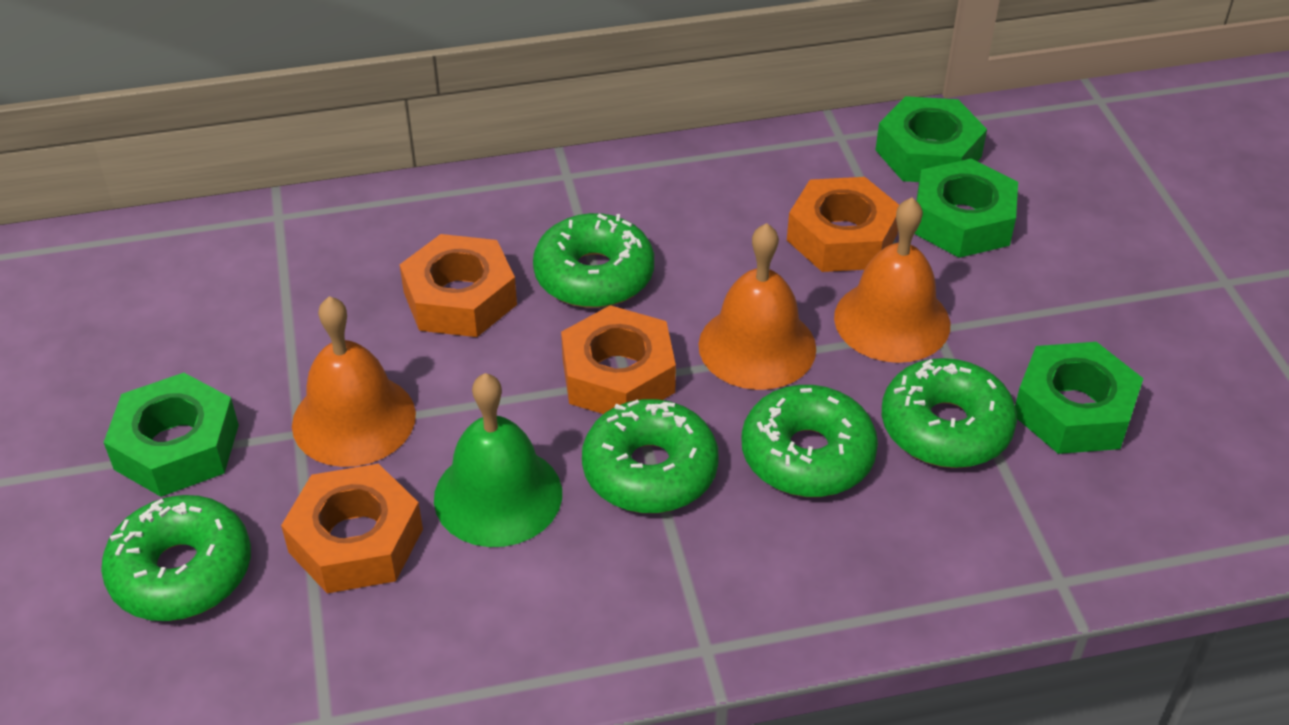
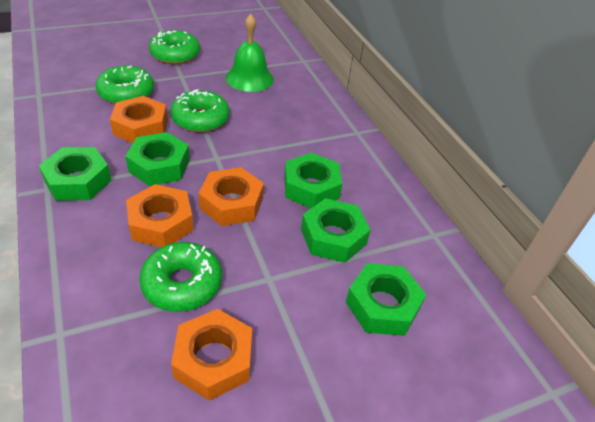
green donut: [101,495,251,621] [533,213,654,308] [582,399,719,513] [741,385,878,497] [882,358,1017,468] = 5 -> [95,65,154,104] [139,242,222,312] [149,30,200,64] [170,89,230,132] = 4
green nut: [104,373,239,497] [876,96,987,182] [915,159,1018,258] [1015,342,1143,454] = 4 -> [39,147,112,201] [125,132,190,186] [284,153,342,208] [301,198,371,263] [346,263,426,336] = 5
orange bell: [292,296,416,467] [699,223,816,390] [834,198,950,363] = 3 -> none = 0

